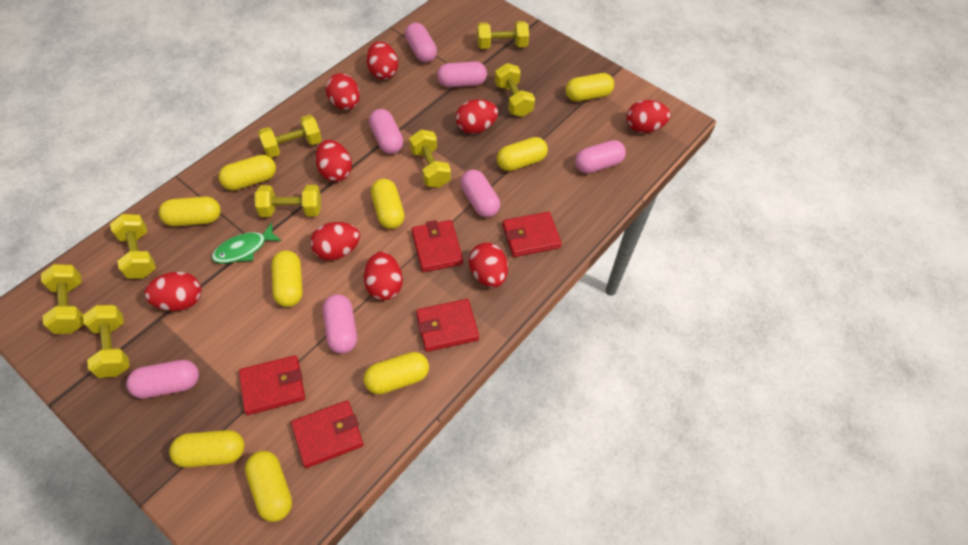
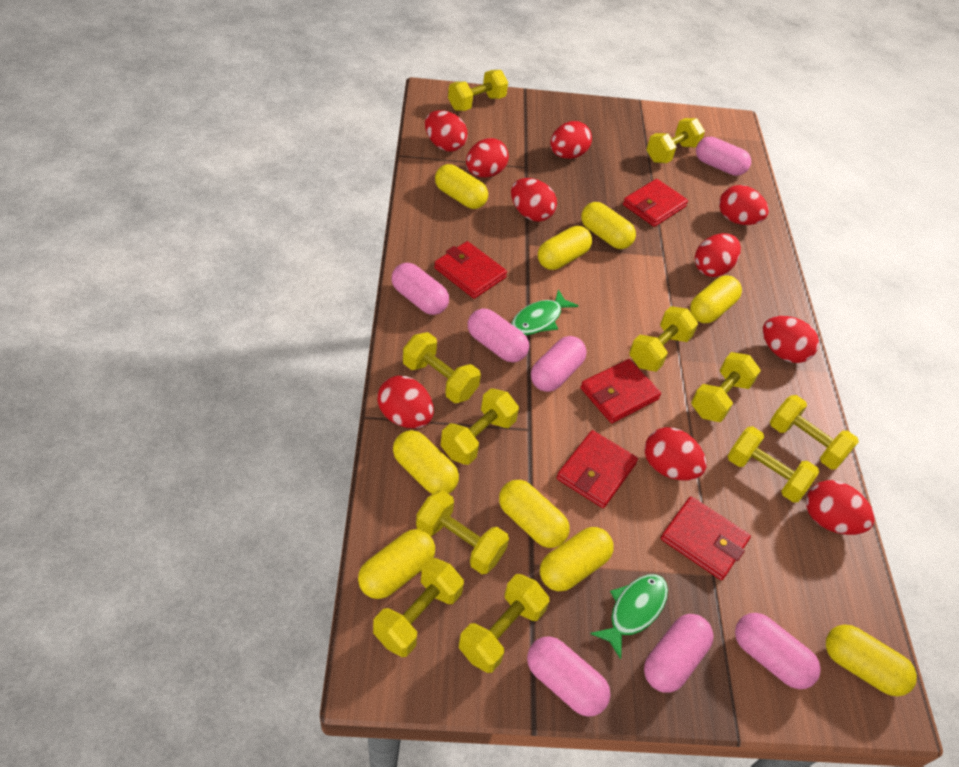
green fish: [212,223,282,264] = 1 -> [511,289,578,335] [590,574,668,659] = 2
red egg: [144,272,201,311] [310,222,360,260] [315,140,352,182] [326,73,360,110] [364,252,403,300] [367,41,398,80] [455,99,498,134] [469,243,508,288] [627,100,670,133] = 9 -> [377,376,434,428] [425,110,468,152] [466,138,509,178] [511,178,557,222] [550,121,592,159] [645,427,707,480] [695,233,741,277] [719,185,769,225] [763,316,819,363] [806,480,875,535] = 10
yellow dumbbell: [41,264,84,334] [83,305,130,378] [110,214,156,279] [255,185,321,217] [258,115,322,158] [409,130,451,188] [477,21,529,49] [495,63,535,117] = 8 -> [373,558,464,657] [403,332,481,403] [416,490,509,574] [441,388,519,465] [448,70,508,111] [459,574,549,673] [629,306,698,372] [646,118,705,163] [691,352,761,422] [728,426,819,503] [770,395,859,470] = 11

